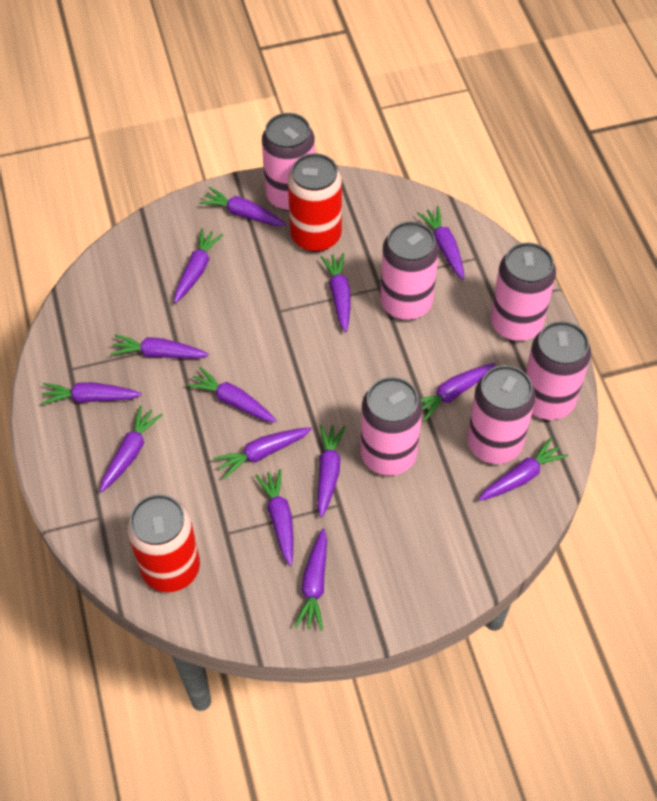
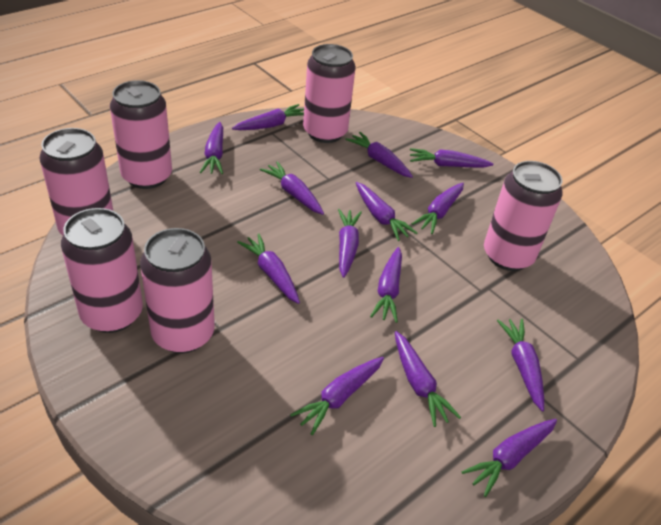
red can: [127,494,200,592] [288,153,342,252] = 2 -> none = 0

